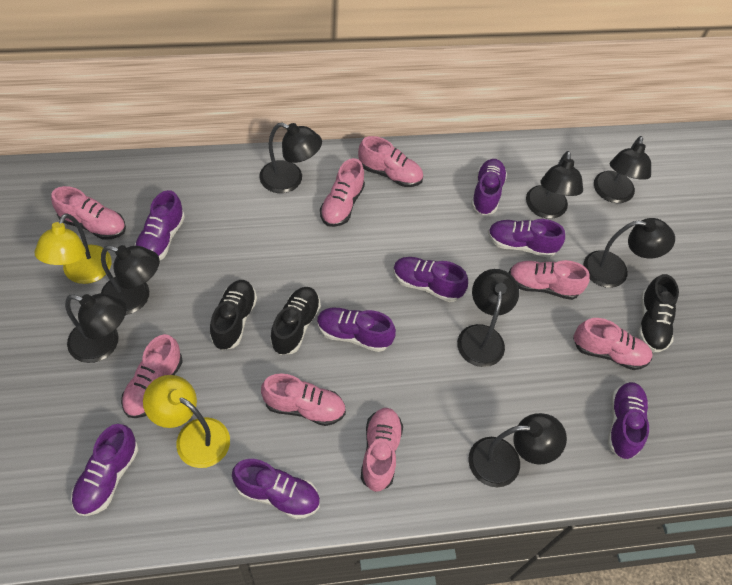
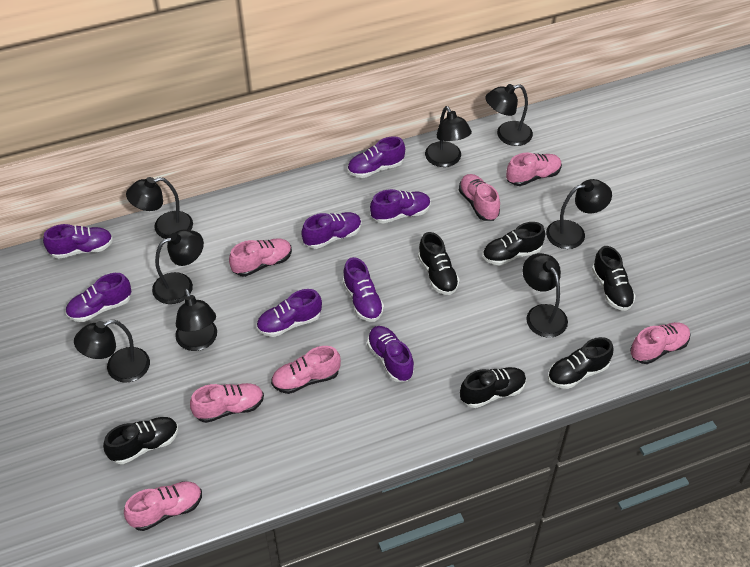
black shoe: [210,280,257,350] [270,287,321,355] [638,274,679,352] = 3 -> [103,417,178,464] [418,232,460,295] [460,367,526,408] [483,222,545,266] [548,337,613,389] [592,246,636,311] = 6
pink shoe: [51,186,126,240] [121,334,183,418] [261,373,346,426] [320,158,365,227] [358,136,423,187] [361,408,403,492] [509,260,590,300] [573,318,652,370] = 8 -> [124,481,202,531] [190,383,264,423] [229,238,292,277] [271,346,341,394] [459,174,500,221] [506,152,562,186] [630,322,691,364] = 7
yellow lamp: [34,213,112,284] [143,375,230,468] = 2 -> none = 0

